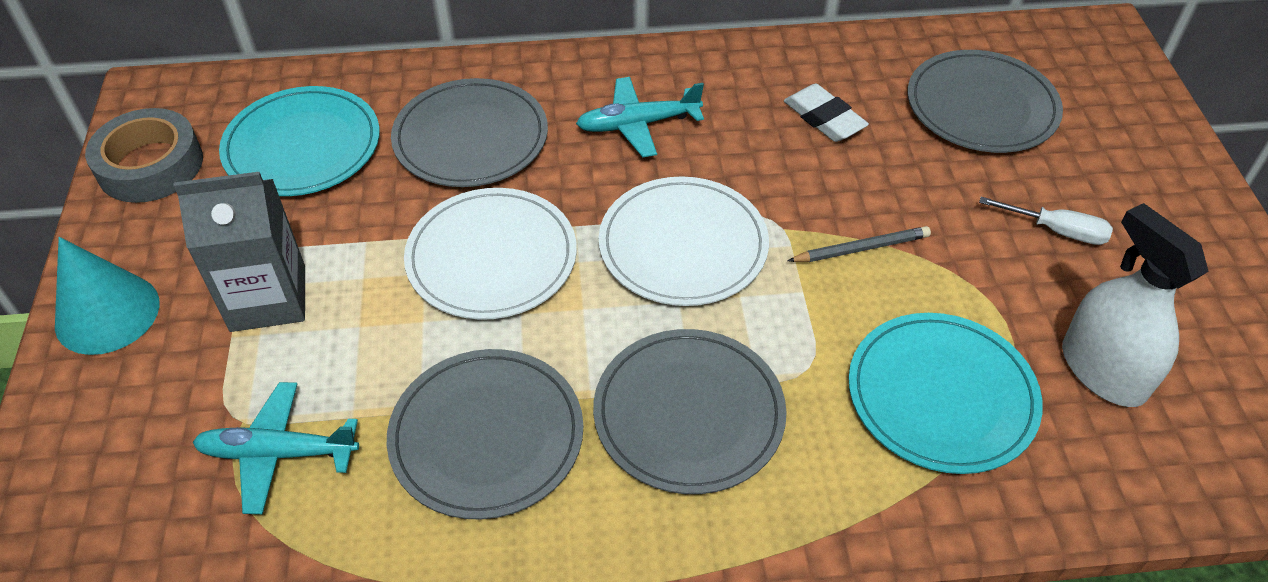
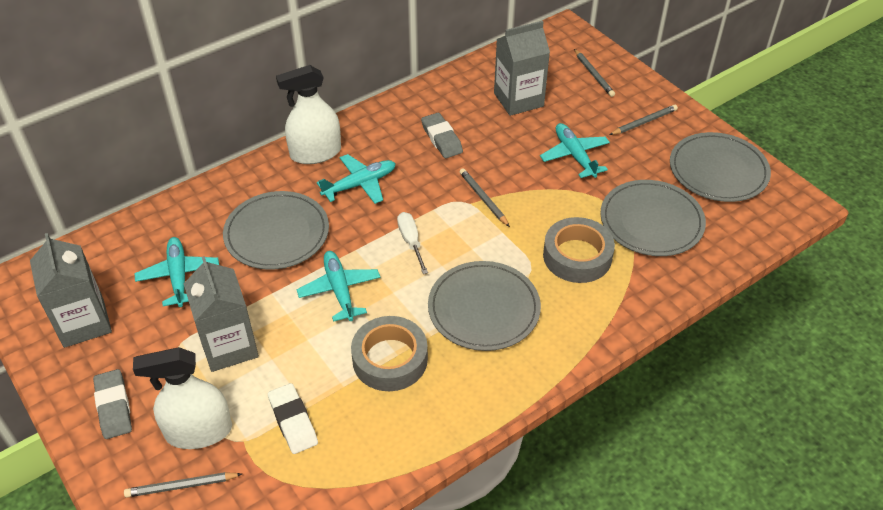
grey carton: [173,172,305,332] = 1 -> [30,233,112,348] [184,256,259,372] [494,21,550,116] = 3
grey eraser: none = 0 -> [93,369,132,439] [421,113,463,158] = 2
grey pencil: [787,226,931,262] = 1 -> [124,472,242,498] [460,169,510,227] [574,49,615,97] [609,105,678,135] = 4
grey tape: [85,108,203,203] = 1 -> [351,316,428,391] [543,217,615,283] = 2
turquoise cone: [55,237,160,355] = 1 -> none = 0
turquoise plane: [193,382,359,514] [576,77,704,157] = 2 -> [135,237,219,307] [296,251,380,322] [317,154,396,204] [540,123,610,178] = 4
turquoise plate: [219,86,380,196] [848,313,1043,474] = 2 -> none = 0
white plate: [404,188,577,320] [599,176,769,306] = 2 -> none = 0
white spray bottle: [1062,203,1209,407] = 1 -> [133,347,232,449] [276,65,341,164] = 2

